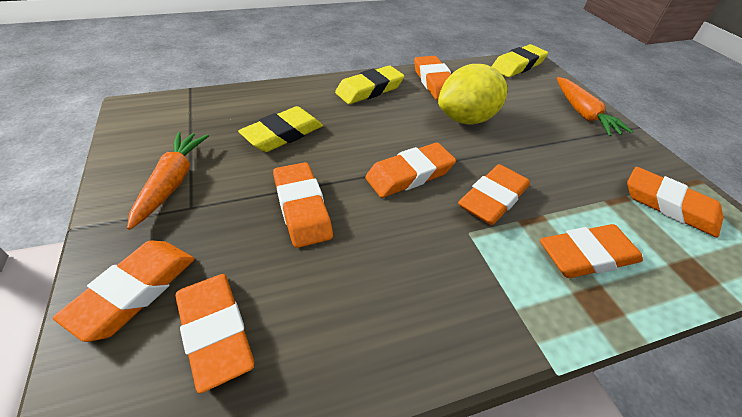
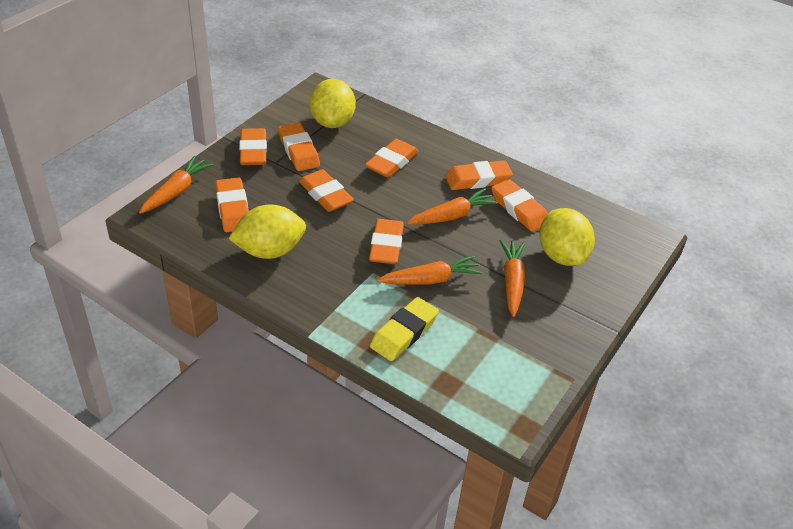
orange carrot: [127,132,209,230] [557,77,633,136] = 2 -> [139,156,213,214] [377,255,483,285] [407,188,498,225] [499,240,526,317] = 4
yellow eraser: [238,106,323,152] [335,66,405,104] [492,44,548,77] = 3 -> [370,297,439,361] = 1
yellow lemon: [438,64,507,124] = 1 -> [228,204,306,259] [310,79,356,128] [539,208,595,266] = 3

